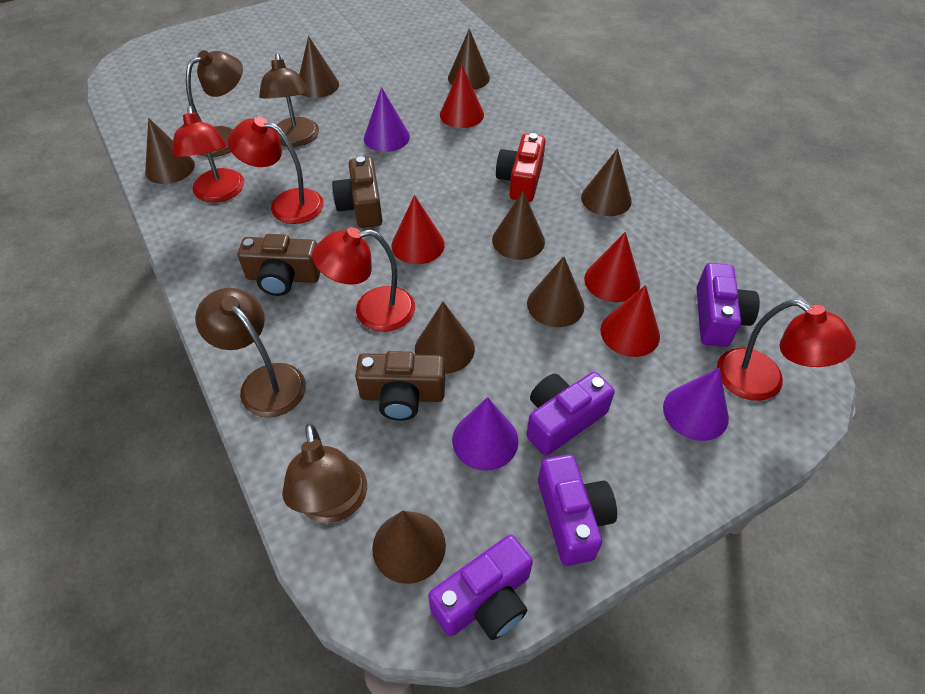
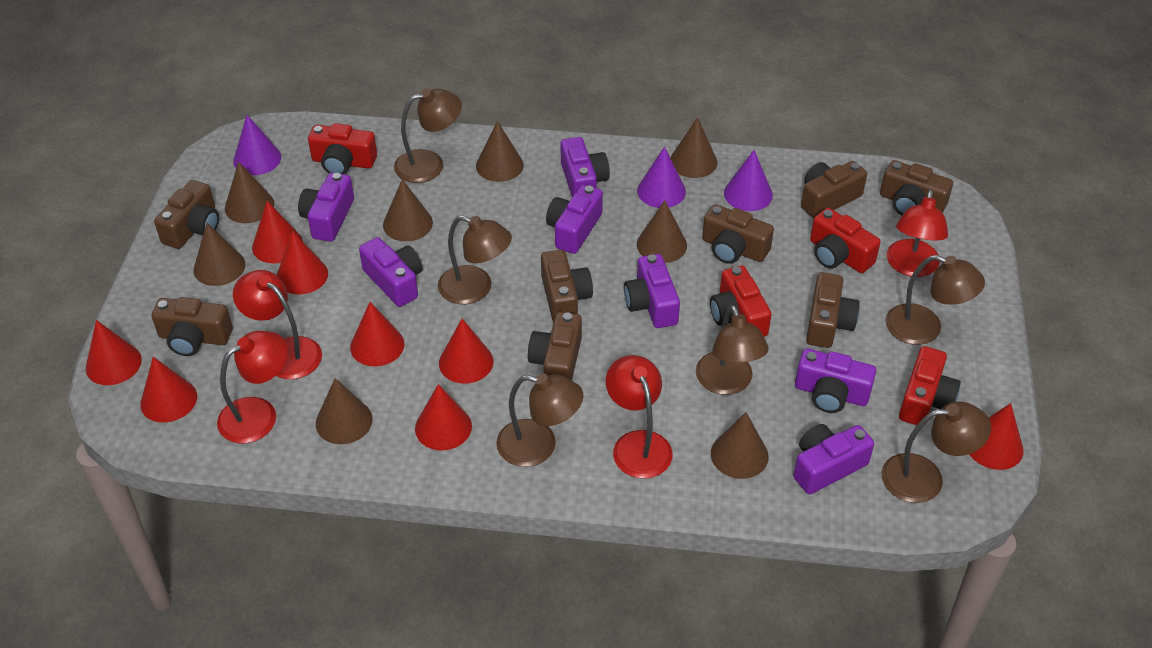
brown camera: [238,234,320,296] [332,156,382,228] [355,351,445,421] = 3 -> [151,297,233,356] [154,180,219,249] [528,312,582,380] [541,250,593,322] [702,204,774,264] [801,161,867,218] [806,272,860,348] [880,160,953,215] = 8
brown lamp: [186,50,243,157] [195,288,306,418] [259,53,319,147] [282,423,367,523] = 4 -> [394,89,462,183] [438,215,512,304] [496,374,583,467] [696,305,769,395] [881,401,991,503] [886,255,985,345] = 6
purple camera: [428,535,533,640] [526,372,615,456] [538,454,617,566] [696,263,760,347] = 4 -> [298,173,354,242] [359,237,423,307] [546,185,603,254] [561,137,610,197] [624,254,680,328] [793,424,874,494] [795,348,876,413] = 7
red camera: [496,133,546,202] = 1 -> [308,123,377,174] [710,266,772,337] [810,208,881,273] [899,346,961,425] = 4
red cone: [392,195,445,264] [440,65,484,128] [584,232,640,302] [600,285,660,357] = 4 -> [86,320,142,385] [140,357,197,422] [252,201,303,263] [277,231,328,295] [350,302,405,366] [415,384,472,450] [439,319,493,384] [969,403,1024,470] = 8

